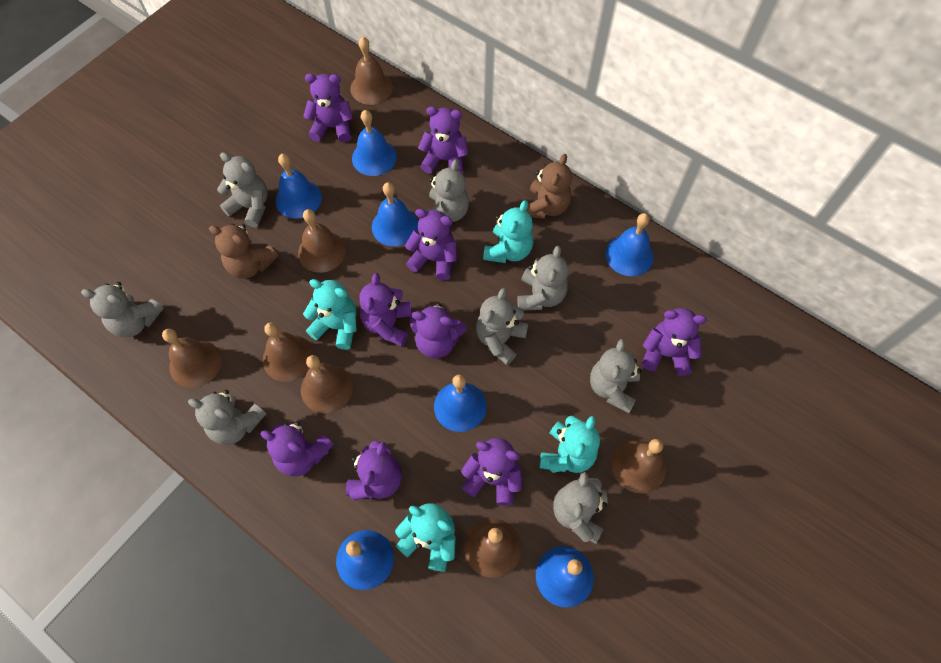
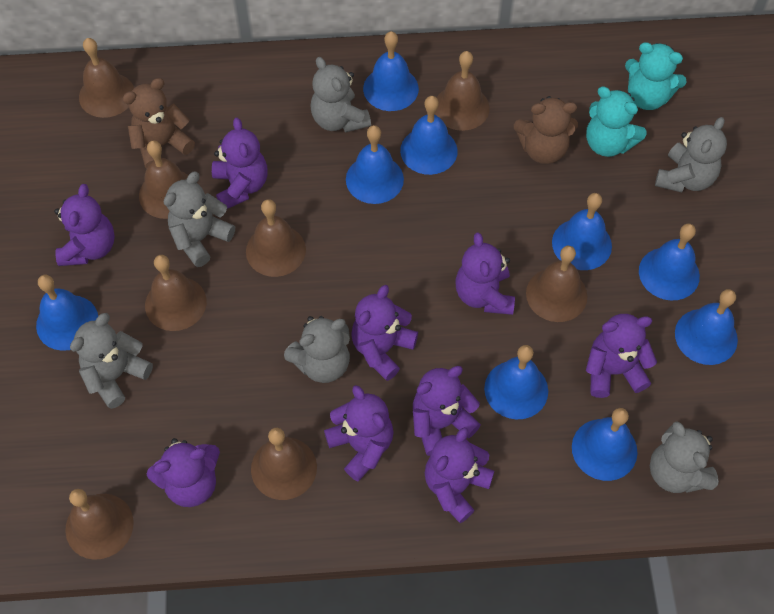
blue bell: [276,154,322,219] [336,530,394,590] [352,110,397,176] [372,182,418,247] [434,375,487,432] [536,546,594,608] [605,213,654,276] = 7 -> [36,275,98,351] [346,125,404,204] [363,31,419,111] [400,96,458,175] [484,345,548,419] [552,193,612,270] [572,408,638,481] [639,223,700,301] [675,289,738,365] = 9
brown bell: [162,329,221,388] [263,322,314,382] [298,209,346,273] [301,355,353,413] [350,37,393,105] [464,519,522,578] [611,439,666,494] = 7 -> [65,489,134,560] [79,38,134,118] [139,140,188,219] [145,255,207,331] [246,199,306,277] [251,428,317,500] [435,51,490,131] [526,246,587,322] = 8
grey teddy bear: [81,282,164,337] [188,390,266,445] [217,152,268,228] [425,159,469,222] [476,288,528,365] [517,246,568,311] [553,472,607,544] [590,339,642,413] = 8 -> [70,313,153,409] [164,172,235,267] [284,316,350,383] [311,57,371,133] [650,421,719,493] [655,117,727,192] = 6
turquoise teddy bear: [303,279,357,350] [395,503,456,572] [483,200,534,263] [539,416,600,473] = 4 -> [586,86,647,157] [625,42,687,110] = 2

